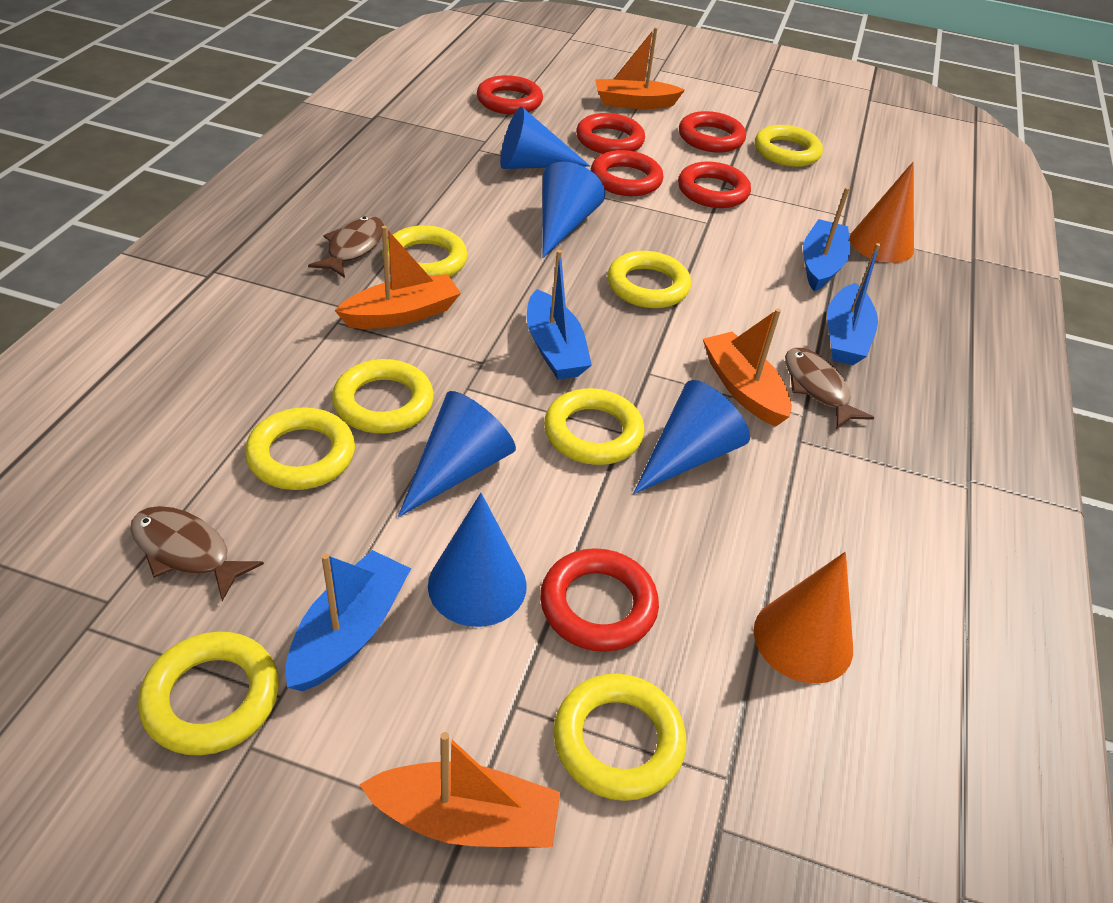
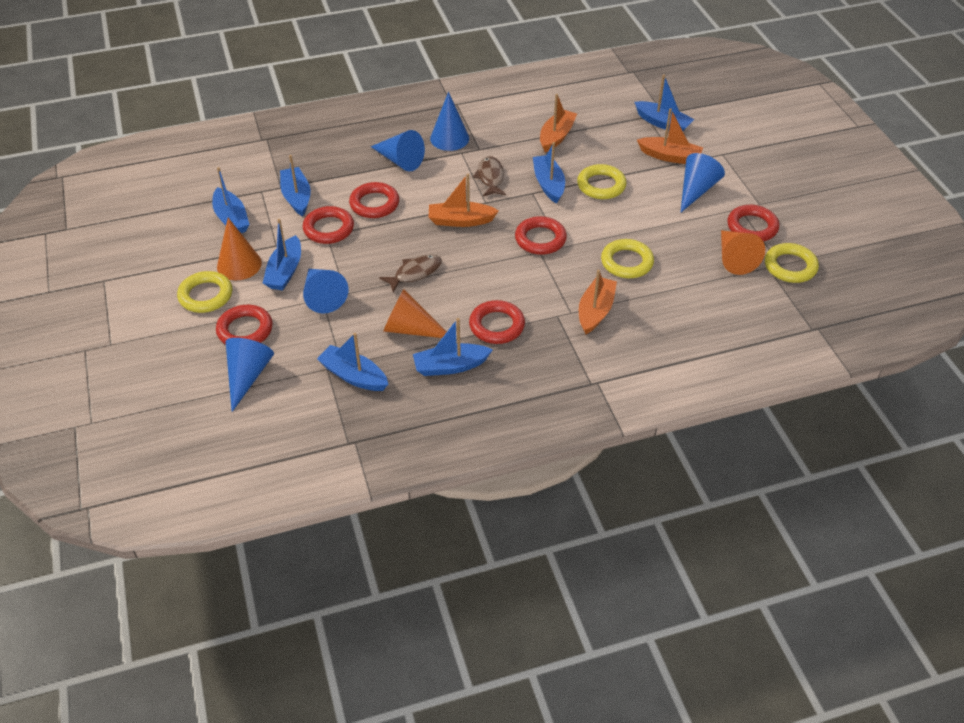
blue boat: [285,550,411,691] [527,250,592,379] [803,187,850,292] [827,243,881,365] = 4 -> [212,167,249,233] [263,219,301,290] [280,155,311,216] [317,333,388,391] [413,318,493,376] [533,142,565,204] [635,75,694,131] = 7
brown fish: [130,506,264,601] [308,216,384,278] [785,348,875,429] = 3 -> [379,254,442,292] [473,156,506,196] = 2
orange cone: [754,552,853,684] [850,162,914,263] = 2 -> [217,218,262,280] [383,289,447,338] [721,230,765,275] = 3
yellow ring: [138,632,279,755] [245,407,355,490] [332,359,434,433] [382,225,468,277] [544,388,644,465] [554,674,686,801] [607,251,691,308] [755,125,823,167] = 8 -> [177,271,232,313] [577,164,627,199] [601,239,654,278] [765,243,819,283] = 4

